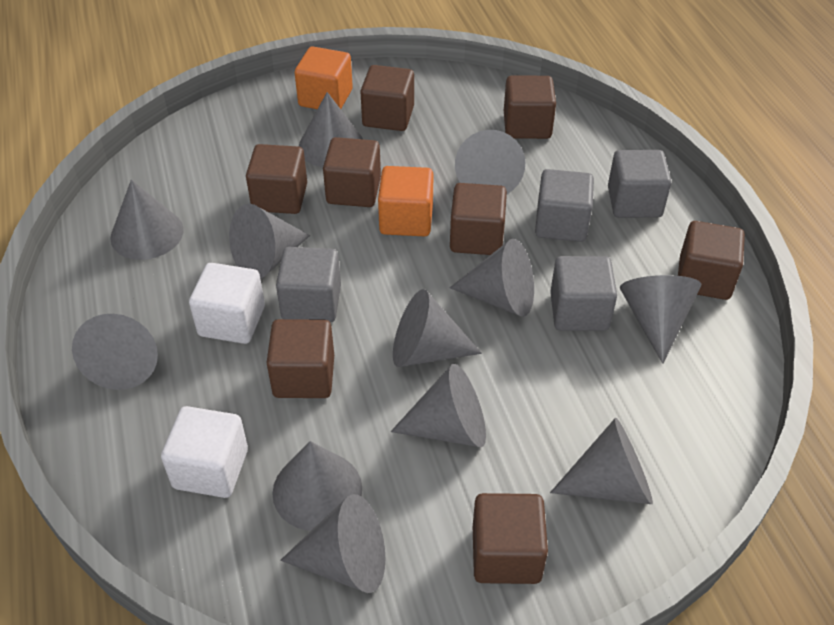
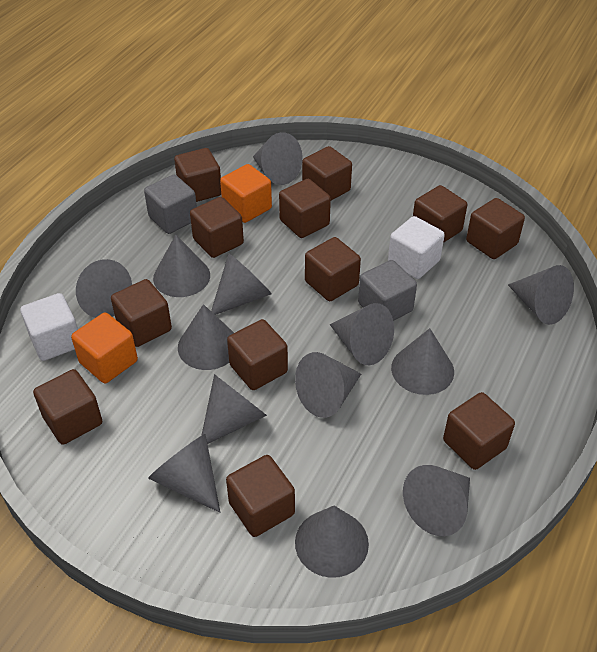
brown cube: [246,144,307,214] [267,319,334,398] [323,137,381,207] [360,65,414,131] [450,183,507,255] [473,493,548,584] [504,76,556,139] [678,221,745,300] = 8 -> [33,369,102,445] [111,279,172,347] [174,148,221,202] [190,197,244,258] [226,455,295,537] [227,319,288,390] [279,179,331,238] [302,146,352,200] [305,237,361,301] [413,185,467,243] [443,392,515,470] [466,198,525,259] = 12
grey cone: [72,314,158,390] [110,180,184,260] [229,204,310,279] [272,441,362,531] [280,494,385,593] [299,92,363,167] [391,363,486,447] [393,289,482,367] [450,239,534,317] [455,130,525,194] [550,418,653,504] [620,275,701,364] = 12 -> [76,259,132,318] [148,434,220,513] [153,235,210,297] [178,304,234,370] [201,374,267,444] [211,253,272,315] [253,132,303,185] [295,352,361,418] [295,506,369,578] [330,303,394,366] [391,328,454,395] [403,465,470,536] [508,265,574,325] = 13
grey cube: [276,247,341,323] [535,169,594,242] [550,256,617,331] [608,150,672,218] = 4 -> [144,175,197,234] [358,260,417,321] = 2

